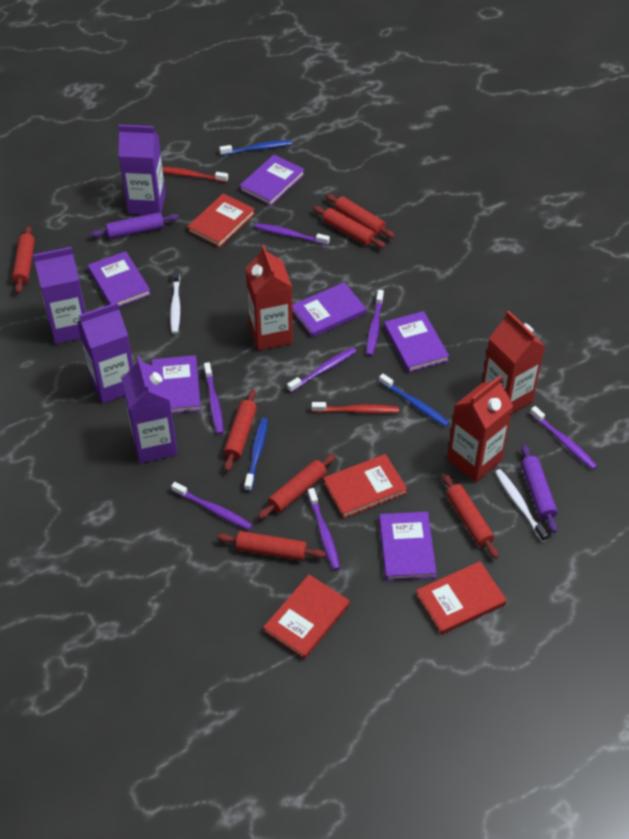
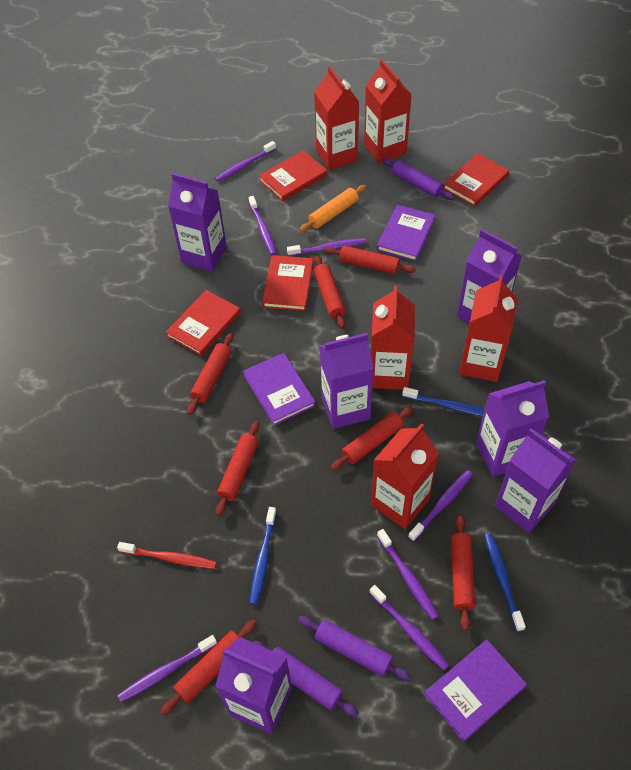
orange rolling pin: none = 0 -> [299,185,367,232] = 1
purple book: [88,251,151,307] [152,355,201,413] [239,155,305,206] [292,282,367,338] [379,512,437,581] [384,311,449,372] = 6 -> [243,353,316,426] [376,204,435,261] [424,639,527,742] = 3
purple carton: [33,247,86,344] [77,302,133,403] [118,125,166,215] [122,355,178,464] = 4 -> [168,173,227,271] [215,637,292,734] [320,333,374,429] [457,229,522,323] [476,380,549,477] [495,429,576,533] = 6
purple rolling pin: [90,212,179,239] [521,444,558,533] = 2 -> [253,640,359,717] [298,616,411,681] [382,158,454,200] = 3
red carton: [246,245,293,350] [447,375,513,482] [482,310,545,414] = 3 -> [314,66,359,170] [364,60,412,164] [370,285,415,390] [371,423,439,529] [459,275,518,382] = 5
red toothbrush: [162,167,228,182] [312,402,399,414] = 2 -> [117,542,217,569] = 1
white toothbrush: [170,268,180,334] [495,469,549,542] = 2 -> none = 0

